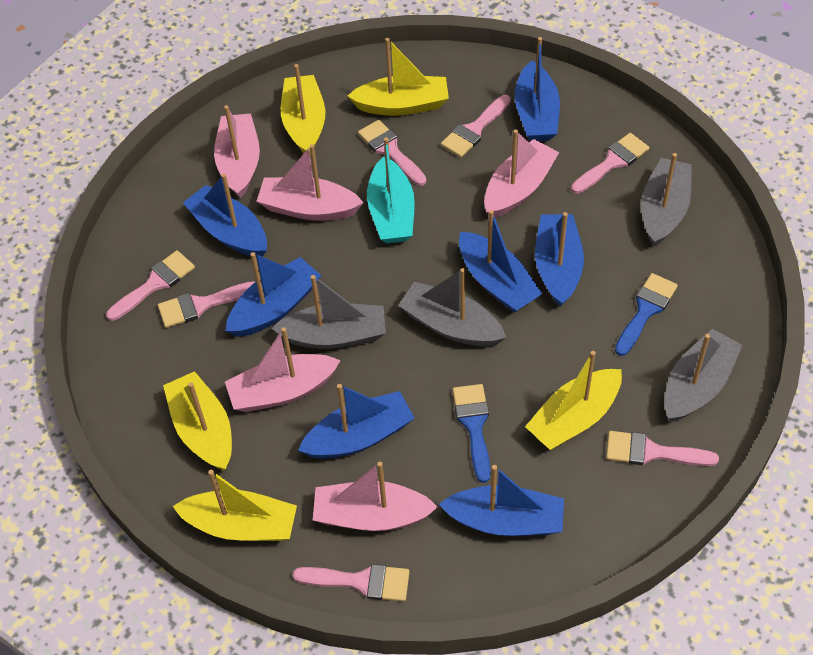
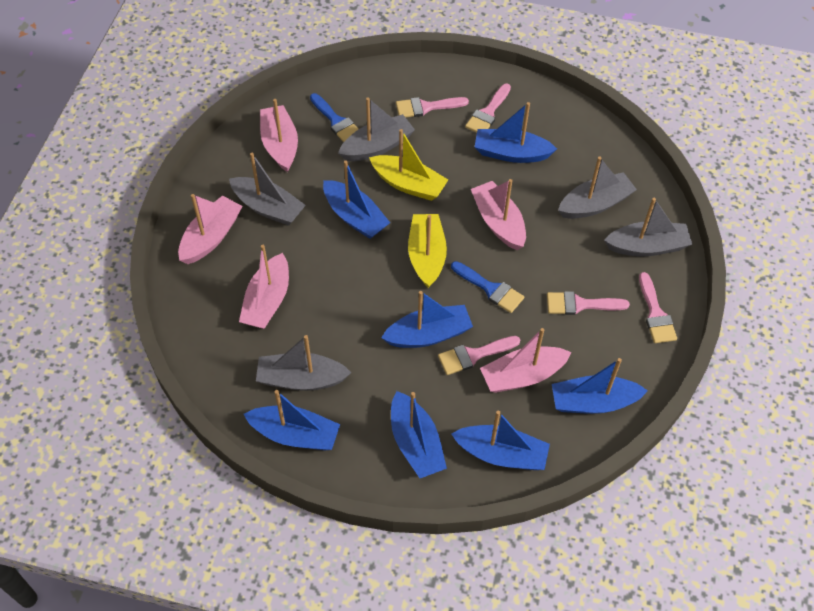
grey boat: [271,275,386,349] [398,268,506,347] [641,153,692,246] [664,329,743,422] = 4 -> [229,153,306,226] [256,335,351,391] [338,97,415,161] [558,157,637,219] [604,198,692,257] = 5
pink brush: [106,250,195,321] [158,281,255,328] [293,564,410,601] [358,120,427,186] [441,95,511,157] [571,133,649,194] [606,431,719,466] = 7 -> [396,97,469,117] [438,336,520,375] [465,83,511,133] [547,291,630,315] [639,272,677,343] = 5
turquoise boat: [367,137,415,243] = 1 -> none = 0
yellow boat: [163,371,232,471] [173,470,297,541] [281,64,326,154] [348,38,449,116] [525,351,622,450] = 5 -> [369,129,448,201] [408,214,447,288] = 2

